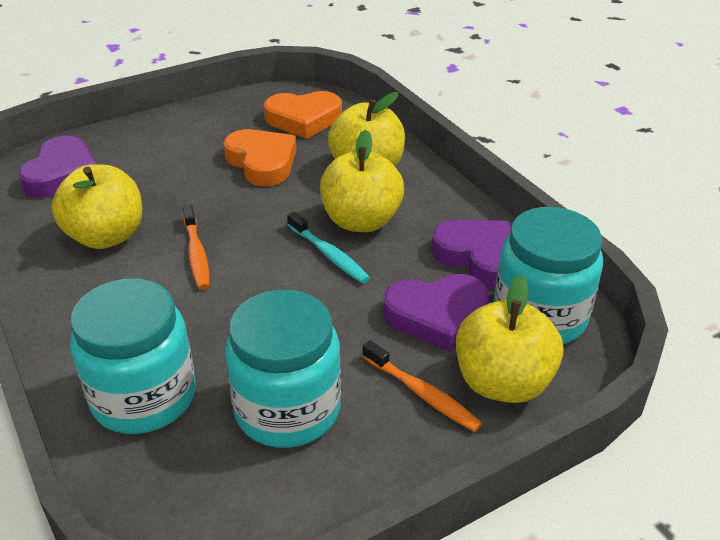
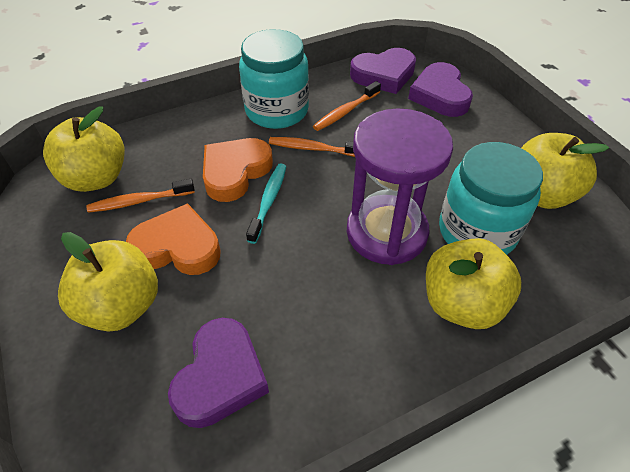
orange toothbrush: [183,204,210,289] [362,340,482,432] = 2 -> [87,179,195,213] [269,137,355,157] [313,81,381,131] = 3
purple hourglass: none = 0 -> [347,108,453,265] = 1
turquoise jar: [70,278,196,434] [225,289,341,448] [494,207,603,344] = 3 -> [239,29,309,129] [439,142,543,255] = 2

